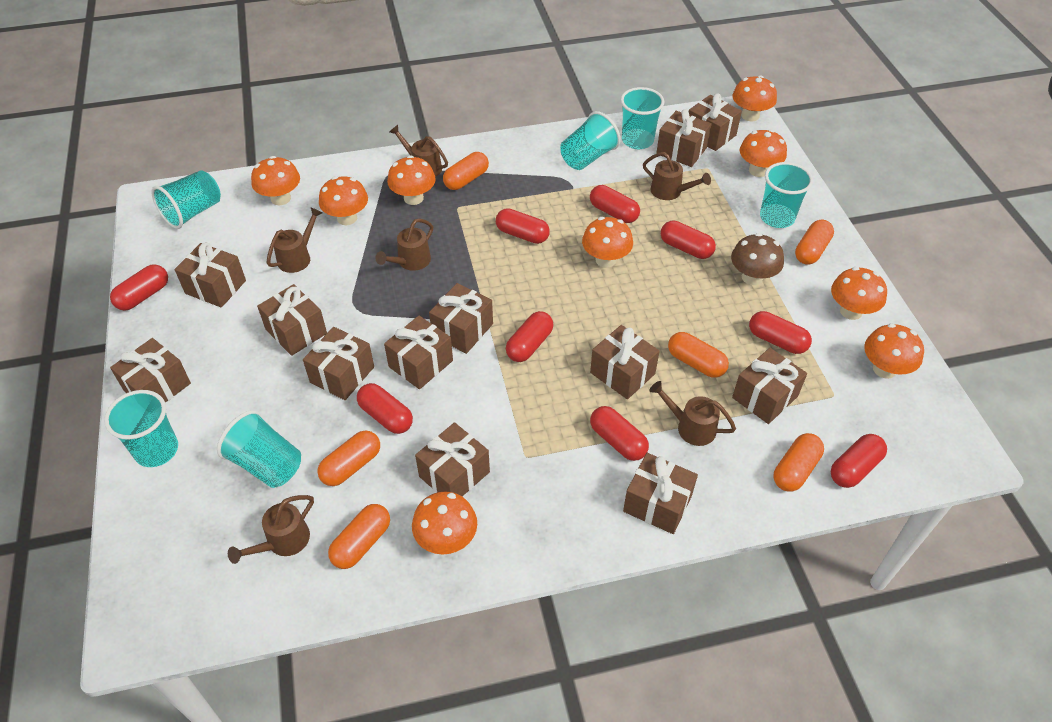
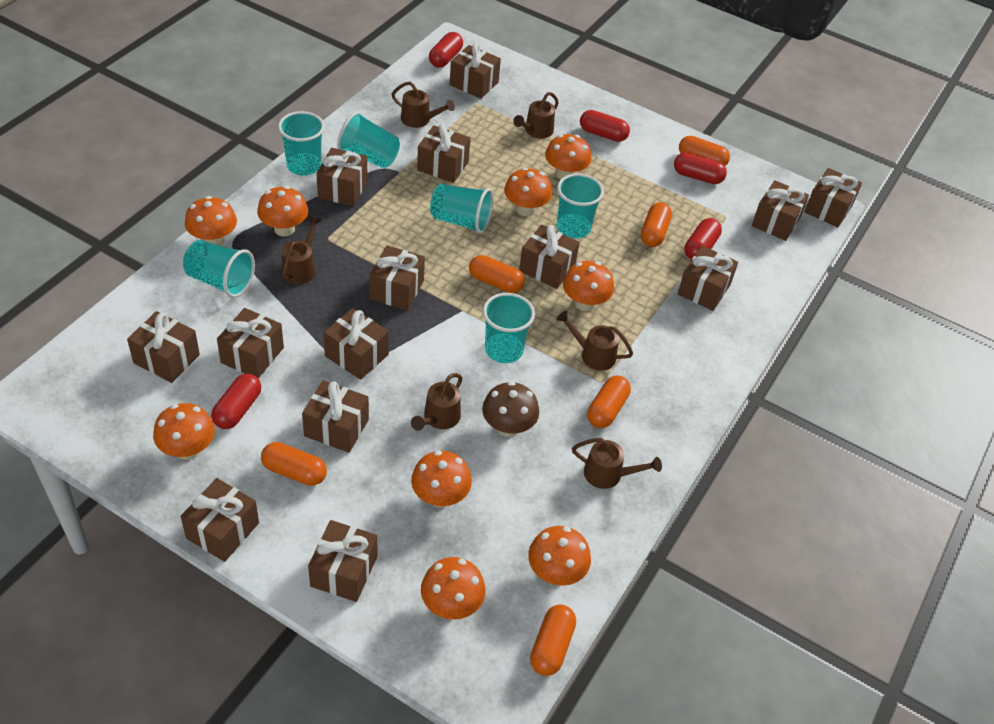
brown gift: [110,338,191,403] [175,242,246,308] [257,284,327,356] [303,327,374,400] [384,316,453,389] [415,422,490,496] [429,283,493,354] [590,325,660,399] [623,453,698,534] [656,109,712,167] [689,93,742,151] [732,348,807,424] = 12 -> [127,311,200,383] [181,478,259,562] [217,308,284,378] [302,380,369,453] [308,520,377,602] [317,148,368,206] [324,308,389,380] [369,245,425,310] [417,124,470,183] [450,43,501,99] [519,225,580,289] [678,246,738,311] [752,180,809,241] [804,168,862,227] = 14
red capsule: [110,264,168,311] [357,383,413,434] [496,208,550,244] [506,311,553,362] [590,185,640,223] [590,406,649,461] [661,220,716,259] [749,311,812,354] [831,434,887,488] = 9 -> [211,374,261,429] [429,32,463,68] [580,110,630,142] [674,153,727,184] [684,218,722,260] = 5

